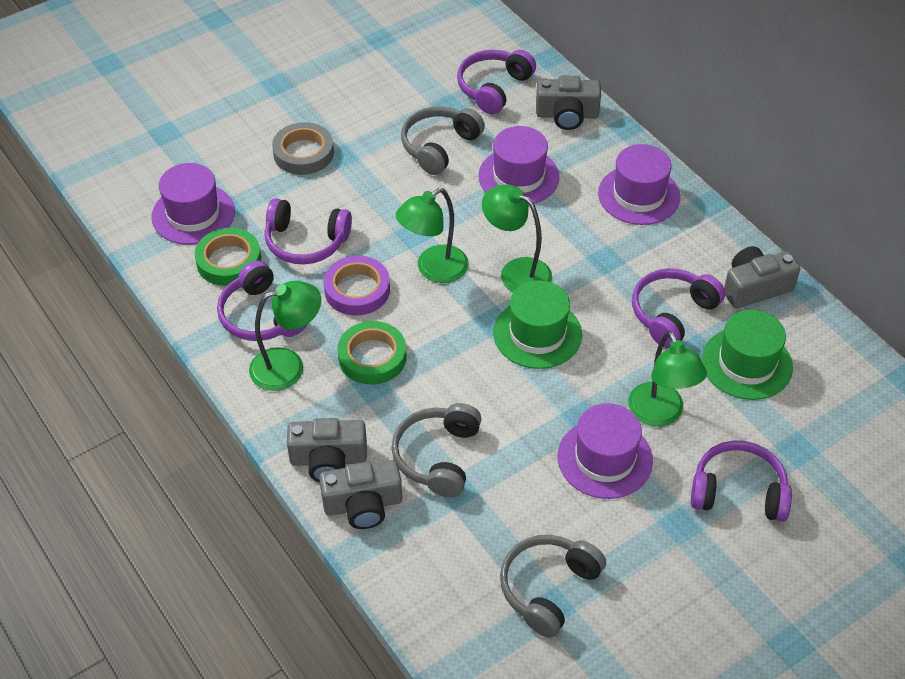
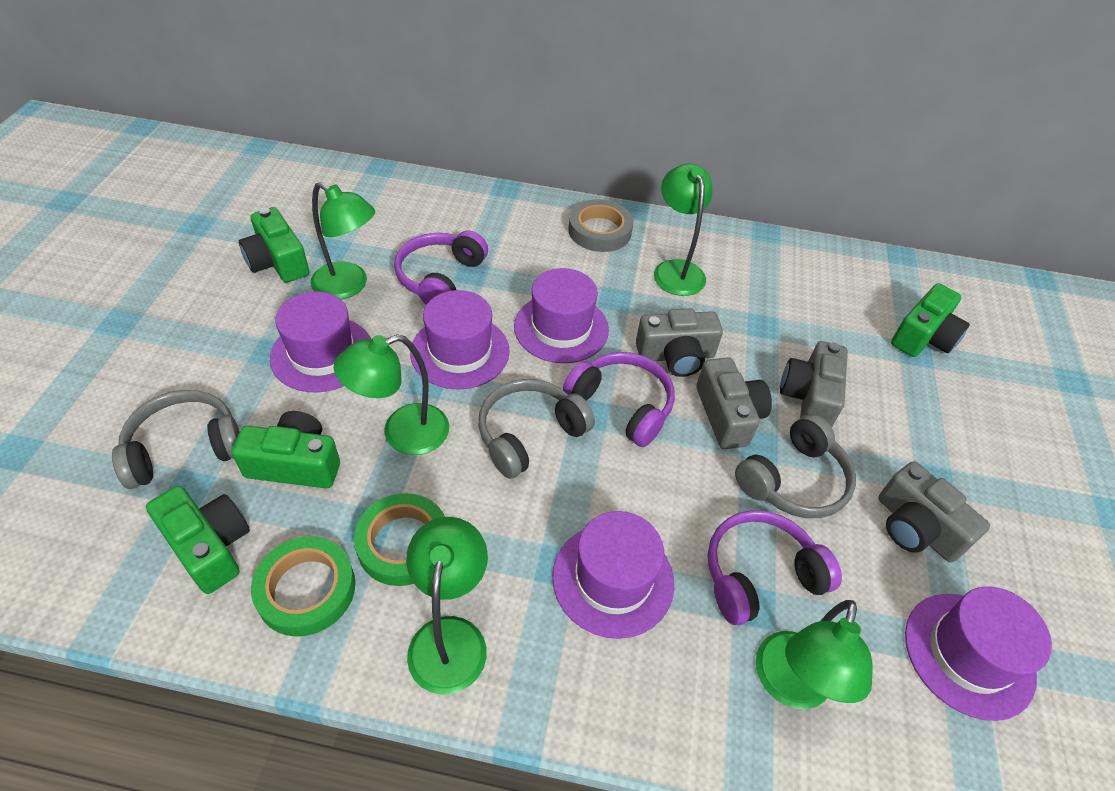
green camera: none = 0 -> [146,486,250,594] [231,411,340,488] [239,207,309,283] [891,283,970,357] = 4
green hat: [493,280,582,369] [702,310,793,400] = 2 -> none = 0
green lamp: [249,281,321,391] [396,188,469,283] [482,185,552,293] [628,331,707,427] = 4 -> [310,182,375,299] [334,334,449,455] [406,517,488,695] [654,164,712,296] [756,600,873,709] = 5
purple hat: [151,163,235,245] [478,126,560,204] [558,403,653,499] [598,144,680,225] = 4 -> [270,291,371,392] [410,290,510,390] [514,268,609,363] [552,511,674,639] [905,586,1052,721] = 5
purple headphones: [217,261,308,341] [264,198,352,264] [457,50,536,114] [632,268,725,349] [691,441,792,522] = 5 -> [394,230,488,305] [563,352,675,447] [708,510,842,625] = 3
purple tape: [324,256,390,315] = 1 -> none = 0

